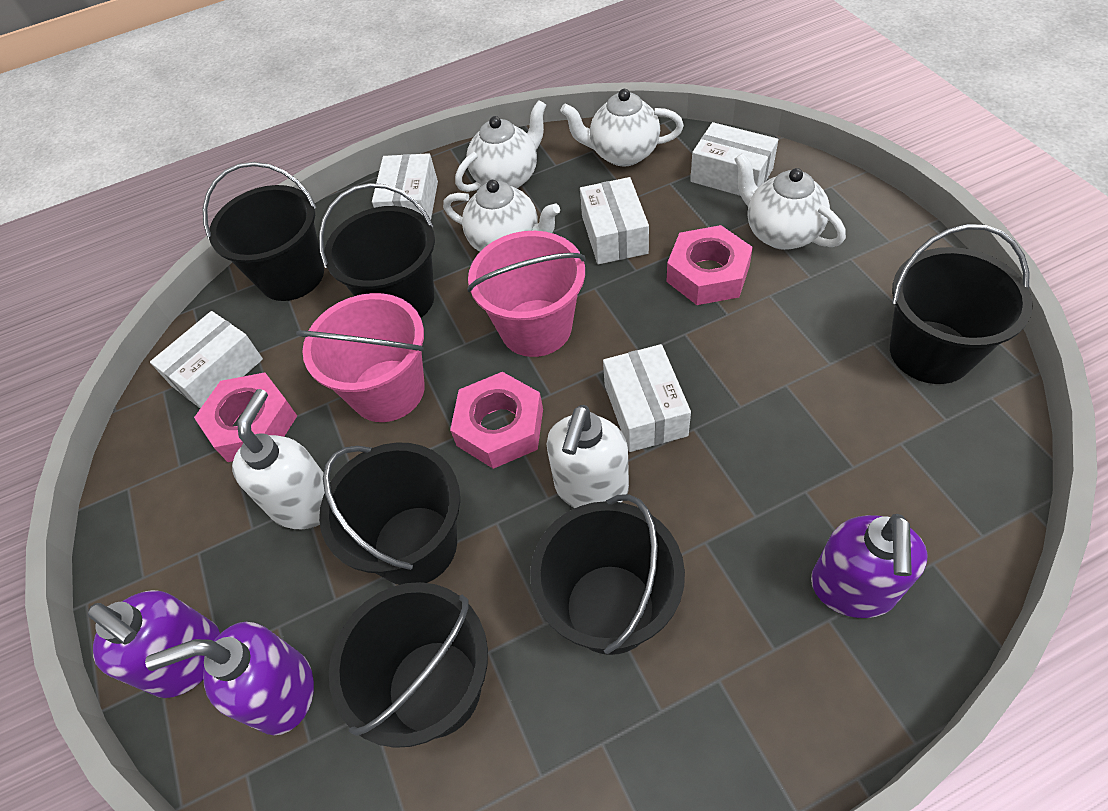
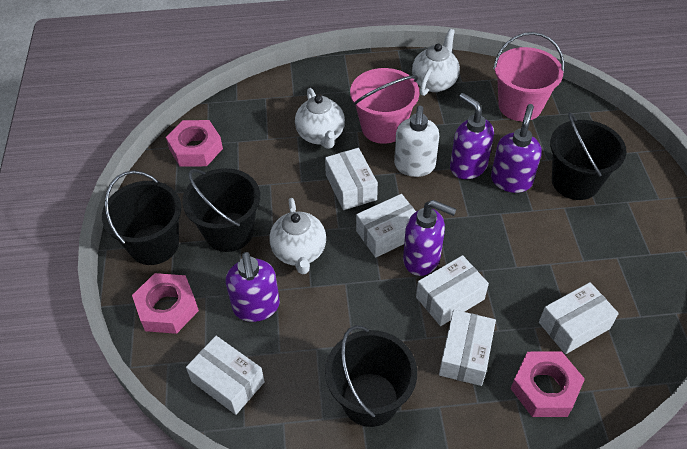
black bucket: [203,162,324,301] [319,183,435,318] [319,443,460,585] [329,582,488,748] [530,494,685,655] [890,224,1033,384] = 6 -> [102,171,181,265] [182,168,260,252] [325,325,417,427] [550,112,627,200] = 4
purple soap dispenser: [88,590,220,698] [145,622,314,735] [811,514,928,618] = 3 -> [226,252,280,322] [403,200,456,276] [450,93,494,179] [491,104,542,193] = 4
white box: [150,311,263,408] [372,153,438,220] [580,177,649,264] [603,344,691,452] [690,122,778,196] = 5 -> [186,336,265,415] [325,148,378,210] [356,194,416,258] [416,255,489,326] [439,310,496,386] [539,282,619,354] = 6
white soap dispenser: [232,389,325,529] [547,405,629,508] = 2 -> [394,106,439,177] = 1
white teapot: [443,180,560,252] [455,100,546,192] [560,89,684,166] [734,153,846,250] = 4 -> [269,198,326,274] [295,88,345,149] [412,29,460,96] = 3

